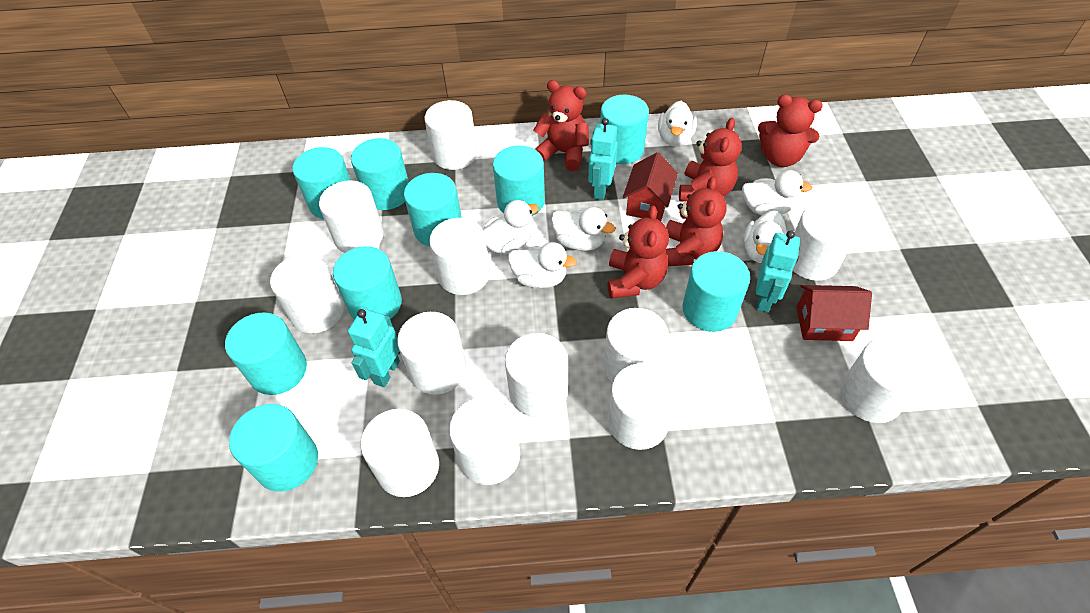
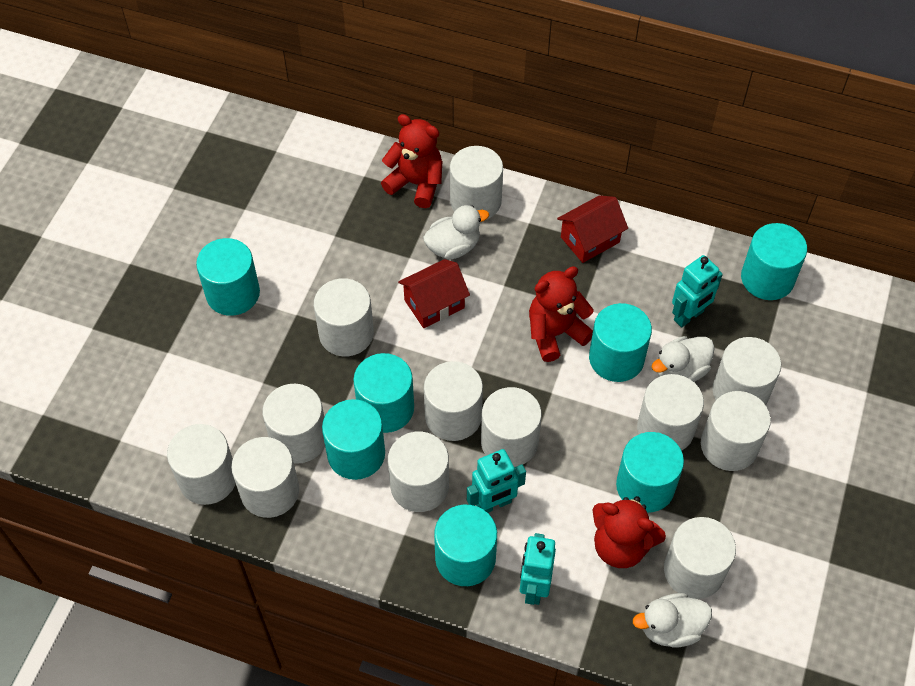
red teddy bear: [533,80,589,171] [608,205,669,299] [665,176,727,267] [679,118,742,201] [758,94,823,167] = 5 -> [381,114,442,208] [529,266,594,362] [592,496,666,568] = 3
turquoise cylinder: [225,312,307,395] [229,404,318,492] [292,147,351,219] [333,246,402,320] [351,138,409,210] [404,173,462,246] [493,145,545,216] [600,95,649,164] [682,251,750,332] = 9 -> [196,238,260,316] [322,399,385,480] [353,353,414,433] [434,505,497,586] [589,303,652,382] [616,432,684,513] [741,223,807,300] = 7
white duck: [483,200,539,255] [508,242,577,288] [551,207,615,251] [658,101,697,147] [742,170,812,215] [744,211,787,263] = 6 -> [423,205,489,259] [633,593,712,648] [651,336,715,382] = 3

